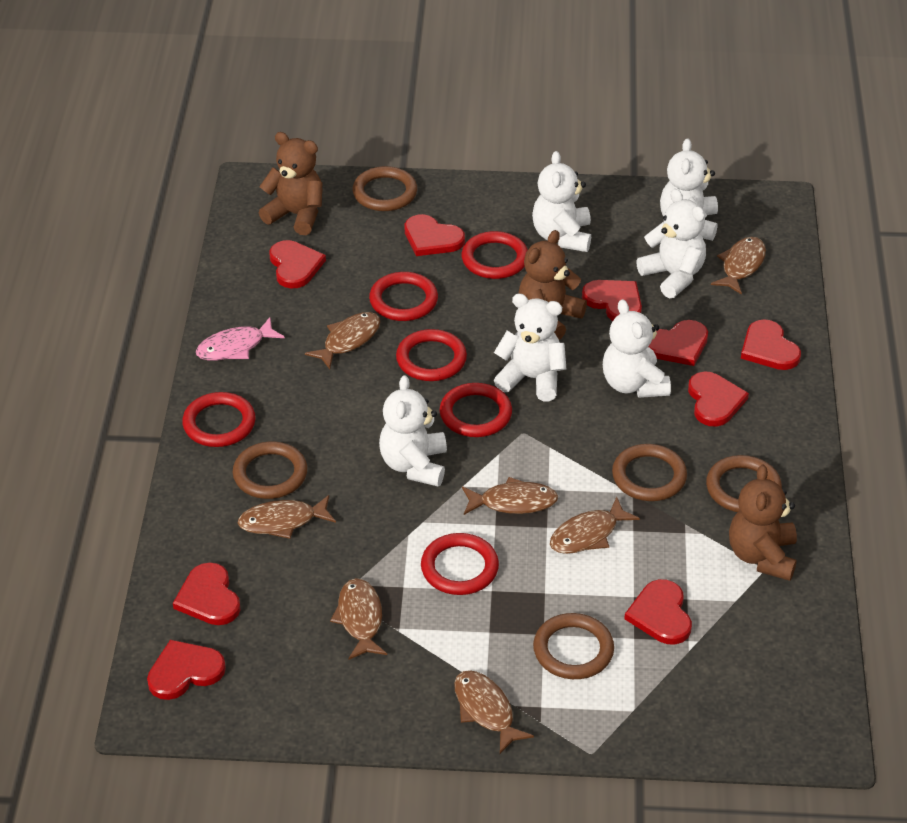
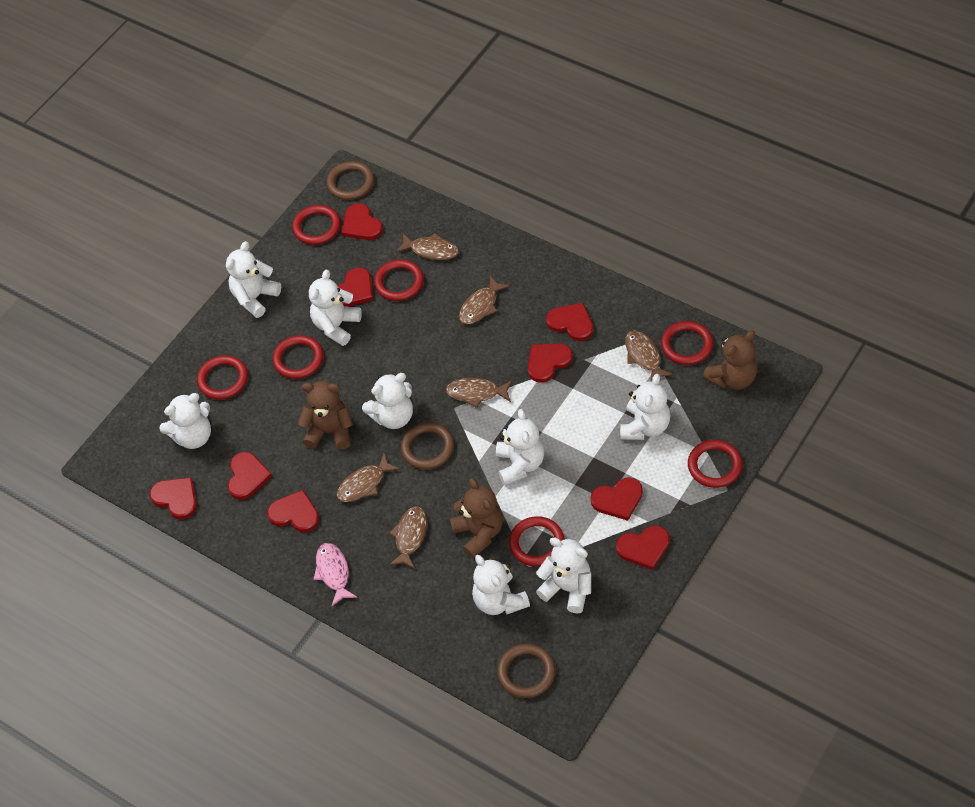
brown fish: [238,495,336,539] [305,312,380,369] [330,578,387,660] [454,670,534,754] [462,477,558,515] [550,497,640,554] [711,237,766,295] = 7 -> [336,453,400,502] [389,506,427,569] [396,233,459,260] [446,378,512,408] [459,276,510,324] [625,331,673,381] = 6
brown ring: [233,442,307,499] [353,166,417,211] [533,613,614,679] [612,444,687,501] [706,455,782,512] = 5 -> [326,161,374,200] [401,423,454,469] [497,644,555,698] = 3
red ring: [182,392,256,447] [369,272,438,321] [396,329,467,381] [421,533,499,595] [440,383,512,437] [461,231,528,279] = 6 -> [197,355,248,400] [272,335,324,379] [292,205,341,245] [374,259,424,301] [509,516,565,566] [661,321,713,365] [688,440,743,488] = 7
white teddy bear: [379,375,447,487] [494,294,566,402] [532,151,591,252] [603,299,671,398] [636,189,706,298] [660,138,718,241] = 6 -> [160,393,211,449] [226,241,281,318] [309,270,362,346] [362,373,413,429] [472,555,530,615] [496,409,544,485] [536,537,591,613] [620,374,671,440] = 8

